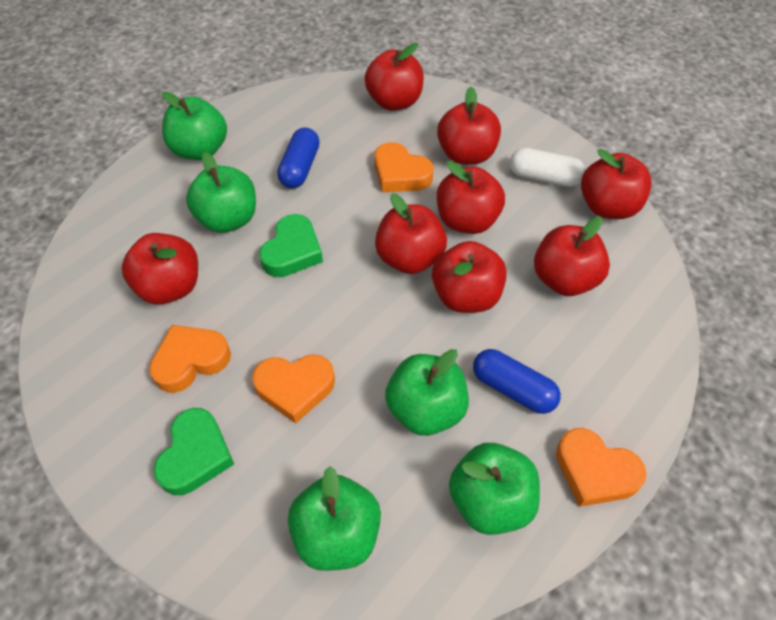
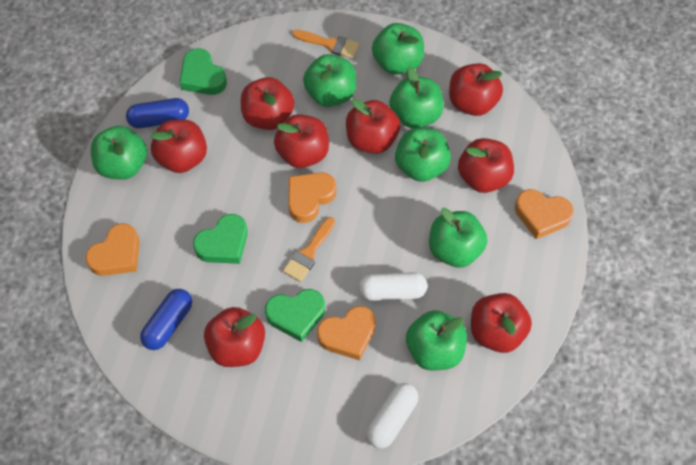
green apple: [162,92,227,160] [186,152,256,233] [288,466,381,571] [385,349,469,436] [449,443,540,535] = 5 -> [91,126,147,180] [303,54,356,107] [372,23,424,75] [389,67,443,129] [395,128,451,182] [406,310,467,371] [429,208,487,268] = 7
green heart: [153,408,234,495] [259,214,323,277] = 2 -> [179,48,227,95] [193,214,248,264] [265,289,325,342] = 3
orange brush: none = 0 -> [283,217,335,282] [292,30,360,59] = 2
white capsule: [510,148,585,187] = 1 -> [359,272,427,301] [366,383,418,448] = 2

